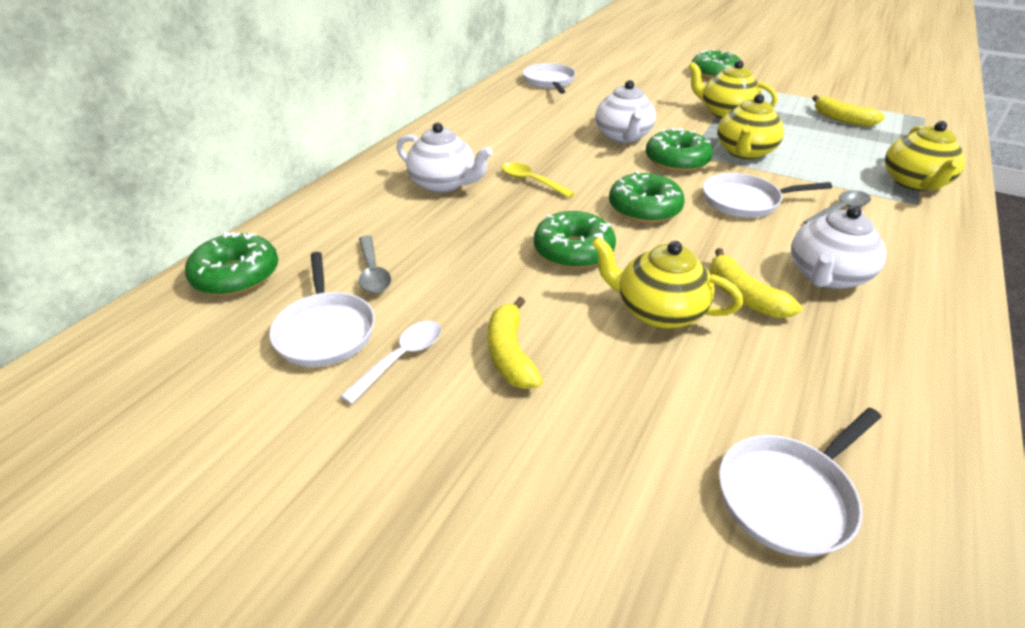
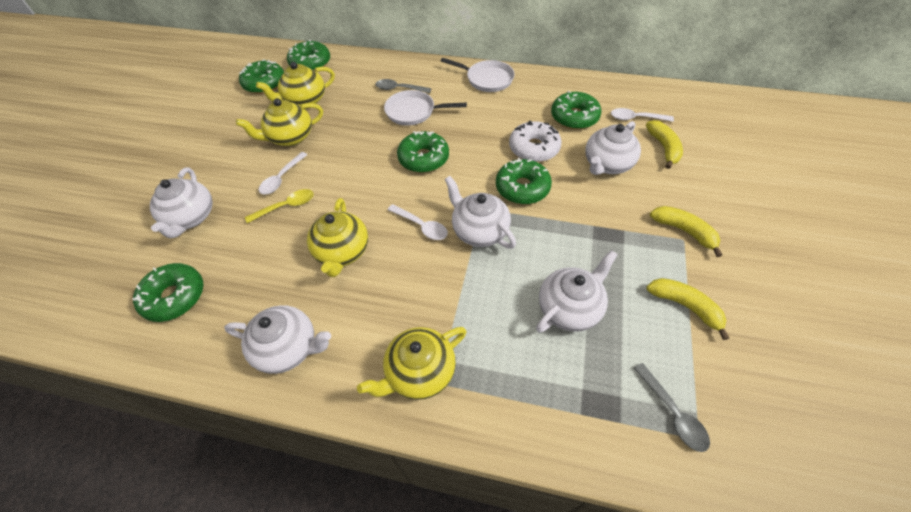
green donut: [185,232,278,296] [534,211,616,269] [609,171,685,223] [646,128,713,172] [692,49,741,79] = 5 -> [132,263,203,322] [239,59,284,94] [287,39,330,71] [397,131,449,173] [496,158,552,204] [551,91,601,130] = 6
white donut: none = 0 -> [509,120,562,162] = 1
white pan: [269,252,375,367] [523,63,576,94] [703,173,832,218] [719,408,881,557] = 4 -> [384,90,467,126] [441,58,515,92] = 2
white spoon: [341,321,442,404] = 1 -> [259,152,308,195] [388,204,448,240] [611,108,674,122] = 3
white teapot: [397,122,493,193] [595,80,656,143] [791,206,887,289] = 3 -> [150,168,213,238] [224,305,331,374] [444,176,516,249] [536,250,618,333] [585,121,641,175] = 5

